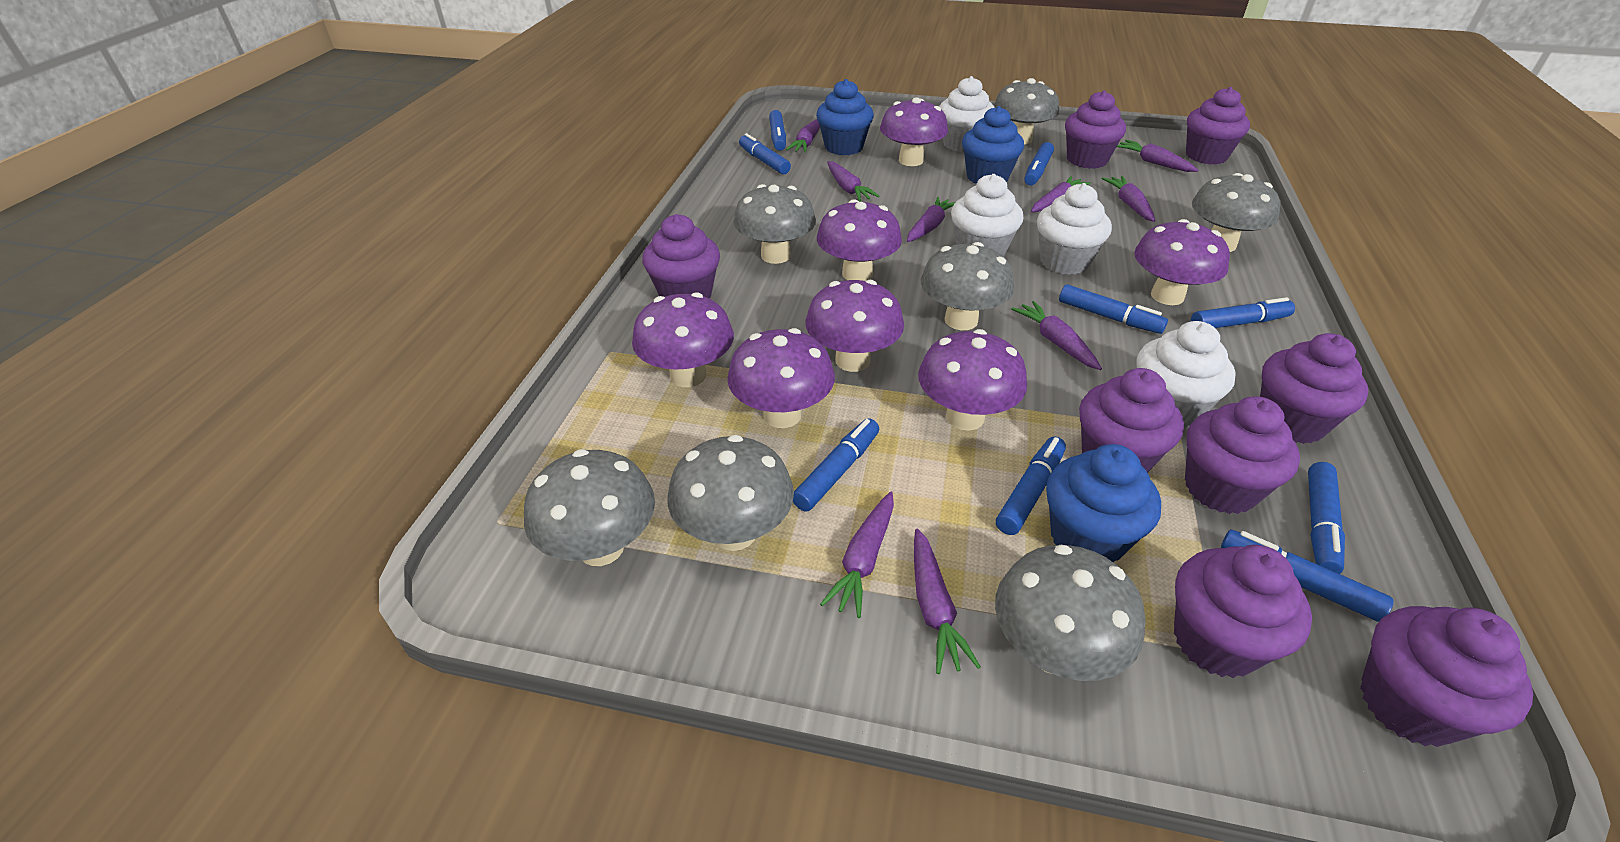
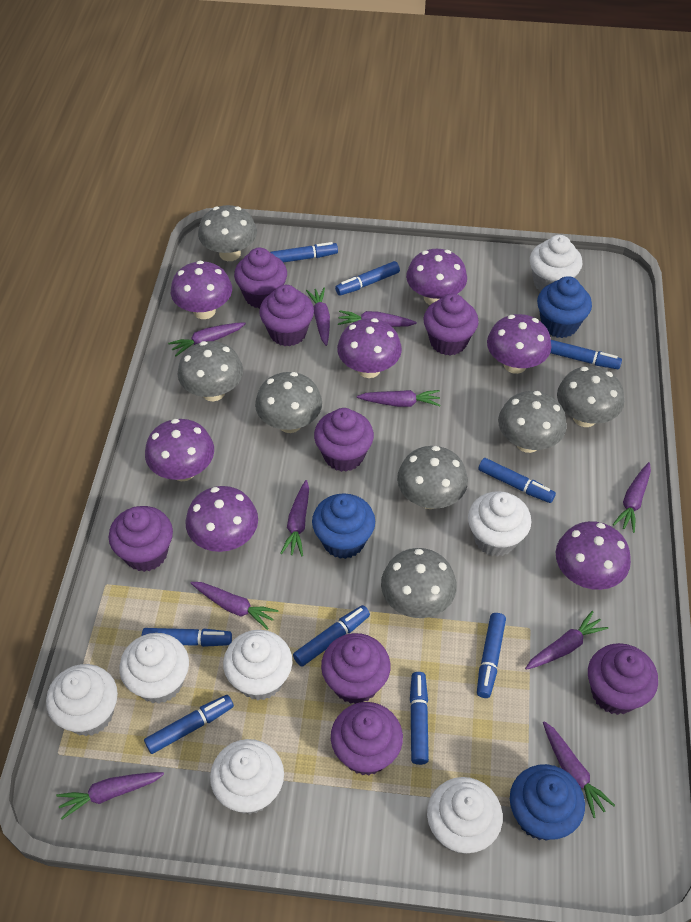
purple carrot: [786,119,820,153] [820,492,894,618] [827,161,880,202] [907,197,955,242] [914,529,981,674] [1011,301,1102,370] [1031,176,1091,212] [1102,176,1155,222] [1117,140,1198,172] = 9 -> [56,772,164,819] [168,323,246,356] [191,582,279,630] [280,480,309,556] [306,288,330,346] [338,310,417,327] [357,390,440,407] [525,611,608,670] [543,721,615,818] [613,462,651,533] = 10
white cupcake: [939,76,995,152] [951,174,1023,257] [1037,183,1112,275] [1136,321,1236,429] = 4 -> [46,664,118,736] [119,633,189,704] [210,739,284,814] [223,630,292,700] [427,777,503,854] [468,492,531,557] [530,235,582,292] = 7

